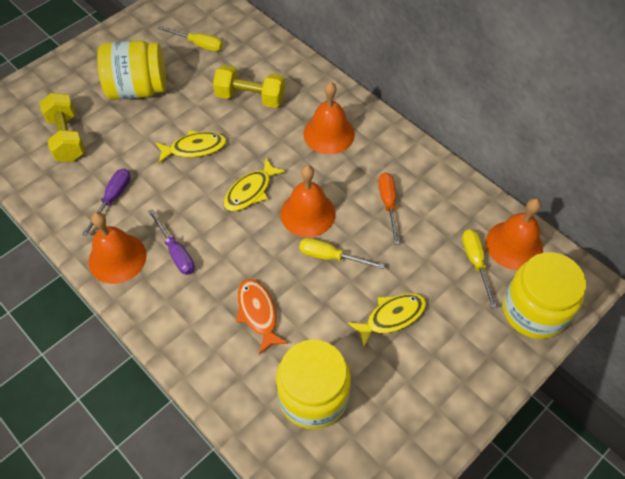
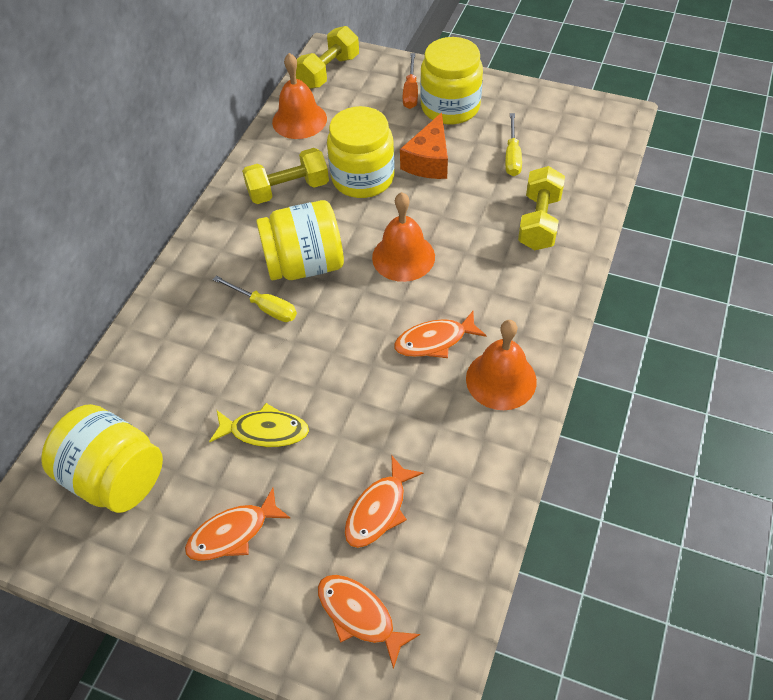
orange bell: [88,212,147,284] [280,165,336,237] [303,82,355,154] [486,198,543,270] = 4 -> [272,53,327,139] [372,192,435,282] [466,320,537,410] = 3
orange cheese: none = 0 -> [400,113,448,179] = 1
orange fish: [236,279,288,354] = 1 -> [185,488,291,561] [318,575,420,669] [344,456,423,548] [394,311,487,358] = 4
purple screwdriver: [82,169,131,236] [148,209,195,275] = 2 -> none = 0
yellow dumbbell: [39,92,85,162] [213,65,285,108] = 2 -> [242,148,329,204] [296,26,359,89] [518,166,565,250] = 3
yellow fish: [155,130,227,163] [224,158,286,211] [348,293,426,348] = 3 -> [209,403,309,447] = 1
yellow jar: [97,40,166,100] [276,340,351,429] [503,252,586,339] = 3 -> [41,404,163,513] [256,200,344,280] [327,106,395,198] [420,37,483,124] = 4
yellow screwdriver: [157,26,223,51] [299,238,385,269] [462,229,497,308] = 3 -> [213,276,297,322] [505,113,522,176] = 2

